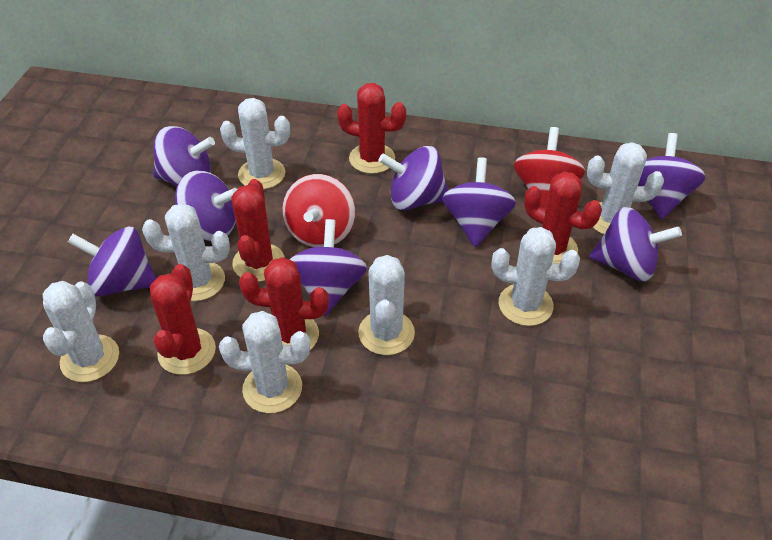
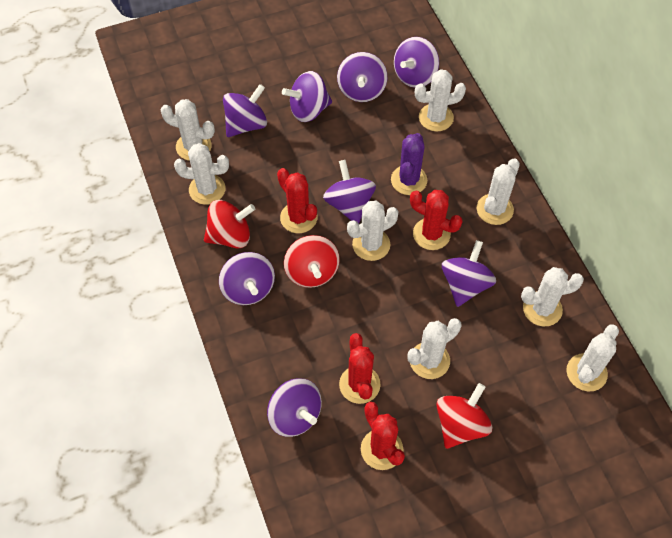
purple cactus: none = 0 -> [391,133,427,195] = 1
red cactus: [150,264,216,375] [231,179,285,282] [239,257,329,350] [337,83,406,174] [524,172,602,264] = 5 -> [277,168,317,233] [339,333,381,404] [361,402,405,470] [410,190,463,250] = 4
red spinning top: [282,174,355,247] [514,127,585,208] = 2 -> [204,200,255,248] [284,235,340,288] [436,383,492,449] = 3
white cactus: [43,281,119,382] [142,203,230,301] [219,311,310,413] [220,98,290,189] [358,255,415,355] [492,227,580,326] [587,142,664,234] = 7 -> [161,99,215,161] [174,143,229,205] [347,201,399,261] [408,318,461,379] [415,69,466,132] [477,159,520,225] [521,267,584,326] [566,324,619,392] = 8

